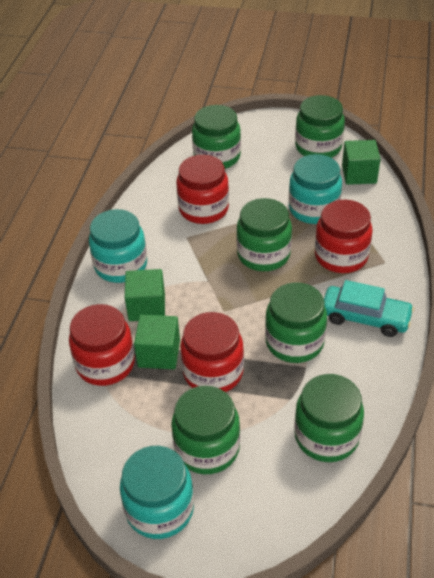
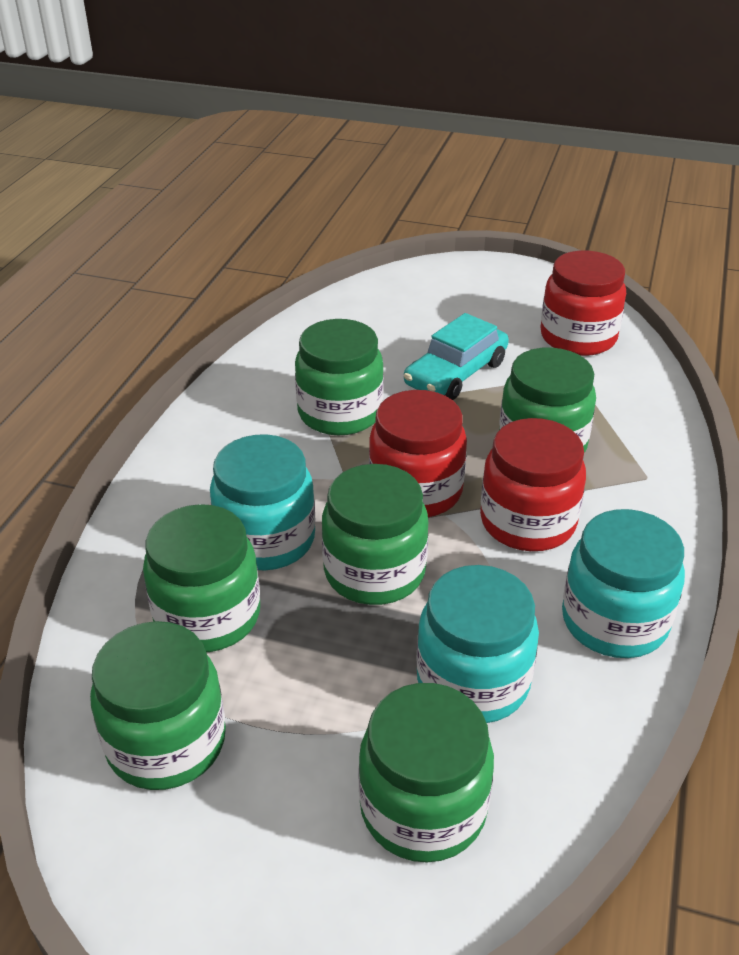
green cube: [125,269,165,321] [134,315,180,369] [342,140,380,185] = 3 -> none = 0
red jar: [69,304,135,386] [176,155,229,224] [180,312,244,392] [315,200,373,273] = 4 -> [369,390,467,517] [480,418,586,551] [541,250,626,356] = 3

